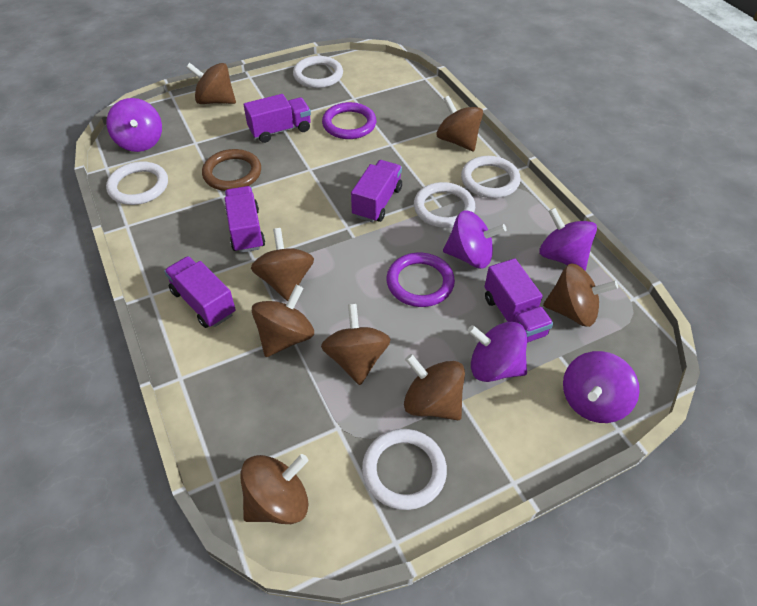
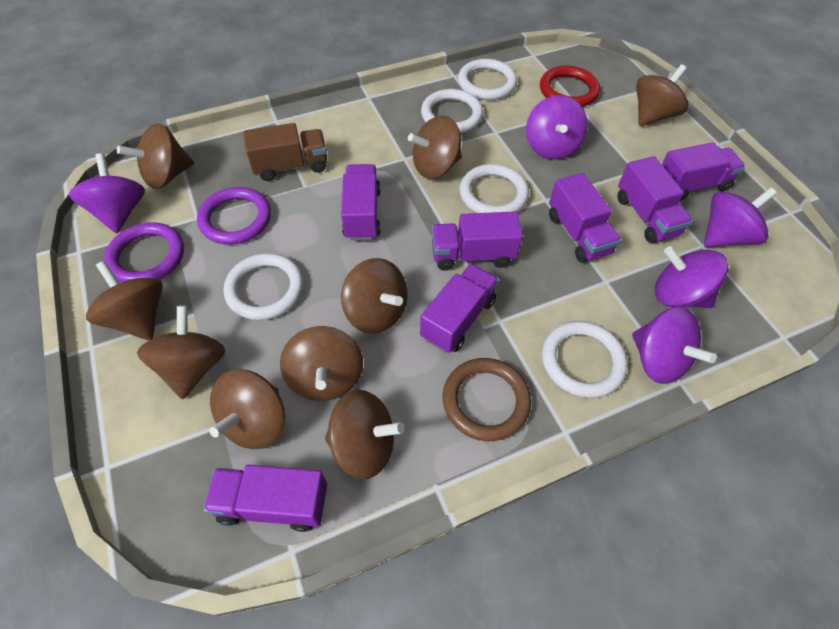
brown spinning top: [186,63,236,104] [240,454,309,524] [251,228,314,301] [252,285,314,357] [321,304,391,385] [404,354,465,420] [437,96,483,151] [543,263,618,327] = 8 -> [86,261,163,341] [117,123,194,189] [137,306,225,399] [209,369,285,449] [280,326,363,401] [325,390,405,479] [341,258,408,334] [408,115,462,179] [636,64,689,126] = 9
brown truck: none = 0 -> [243,123,327,181] = 1
purple truck: [164,256,236,328] [225,186,265,253] [244,94,311,143] [351,160,402,222] [484,258,553,343] = 5 -> [203,465,327,532] [341,164,381,240] [420,264,499,353] [432,211,523,271] [549,173,621,263] [617,156,693,243] [662,142,745,201] = 7
red ring: none = 0 -> [540,66,600,107] = 1

